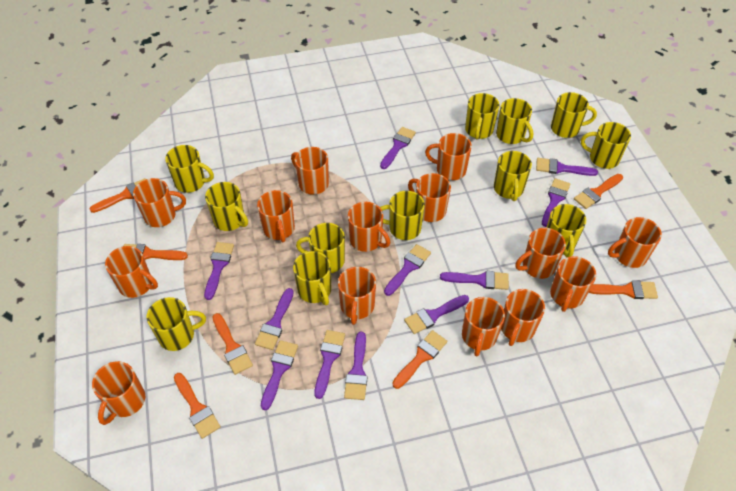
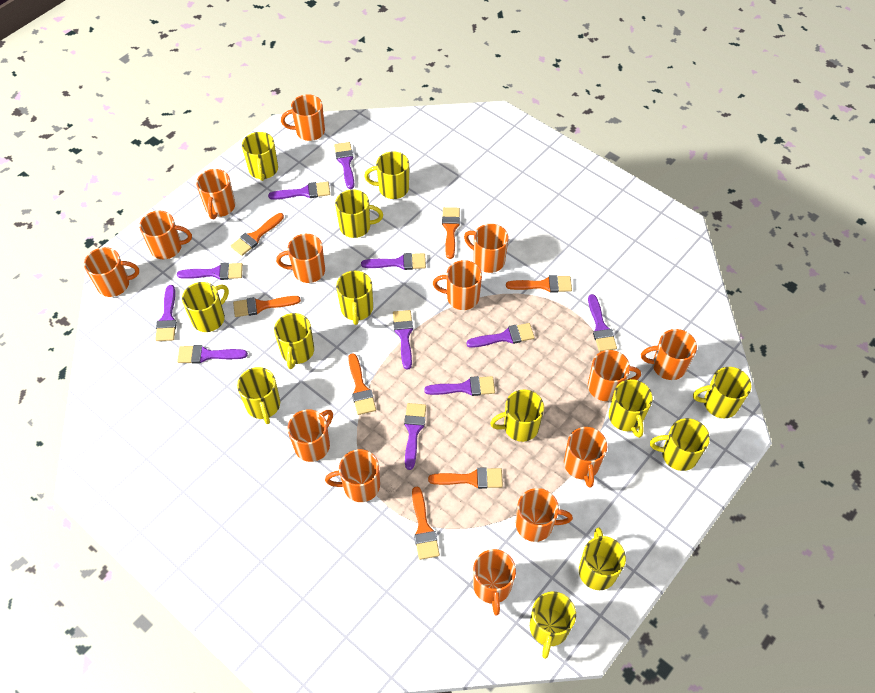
yellow mug: [147,297,206,351] [165,145,214,193] [205,182,248,231] [293,251,331,305] [296,223,345,273] [380,191,425,240] [465,93,499,139] [494,151,532,201] [496,98,533,144] [546,204,586,257] [551,92,597,138] [581,122,631,169] = 12 -> [182,282,229,332] [237,367,280,424] [242,132,278,181] [274,313,314,369] [335,189,383,238] [336,271,373,325] [364,151,409,199] [490,389,544,442] [530,591,576,659] [579,527,626,590] [609,379,653,438] [650,418,710,471] [693,367,752,418] = 13

